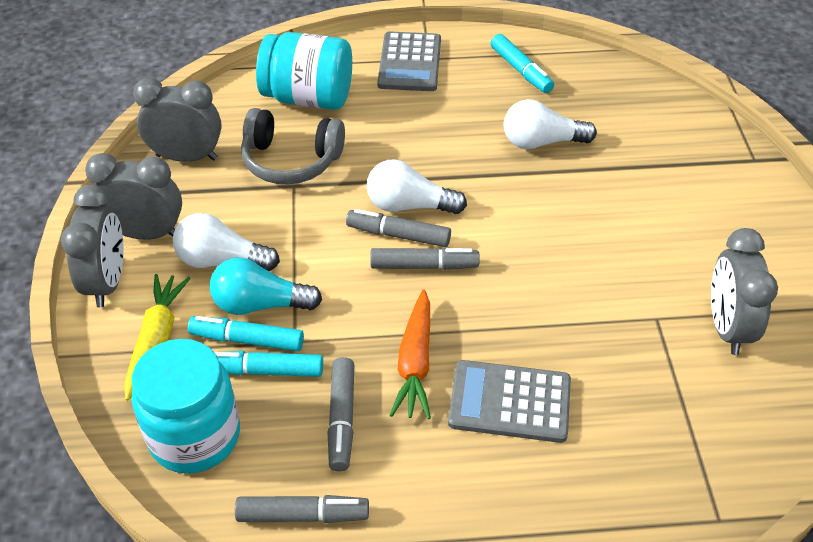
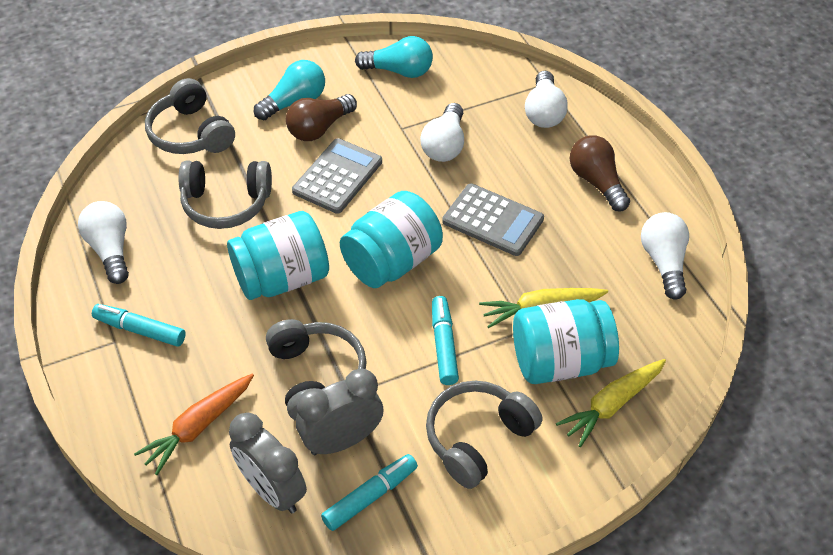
brown light bulb: none = 0 -> [286,94,357,141] [570,135,630,212] = 2
grey clock: [61,184,124,307] [85,153,182,240] [133,78,222,162] [711,228,778,355] = 4 -> [229,413,307,513] [296,368,383,455] = 2
grey headphones: [241,108,345,184] = 1 -> [145,78,235,154] [179,161,272,229] [266,319,367,421] [426,381,542,489] = 4
grey marker: [235,495,369,523] [328,357,354,472] [346,209,451,247] [370,247,480,270] = 4 -> none = 0
turquoise jar: [132,339,240,474] [256,32,352,110] = 2 -> [227,211,329,300] [340,191,443,288] [513,299,619,384] = 3
turquoise light bulb: [210,257,322,315] = 1 -> [254,60,325,120] [355,36,433,78] = 2
white light bulb: [173,213,280,271] [367,159,467,214] [504,99,597,149] = 3 -> [78,201,129,284] [420,103,464,162] [525,71,568,128] [641,212,689,300] = 4
yellow carrot: [124,274,191,401] = 1 -> [479,288,608,328] [556,359,666,447] = 2

